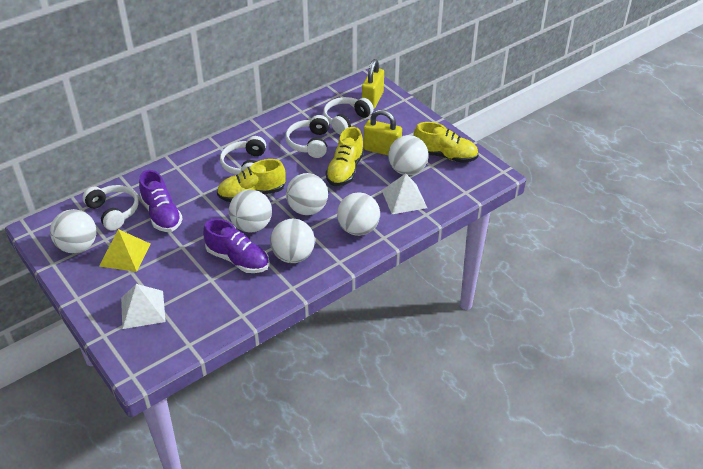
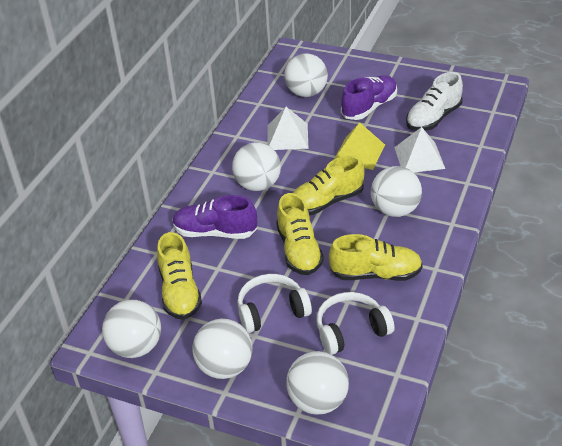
white headphones: [83,185,139,231] [220,136,266,175] [285,115,329,158] [323,97,374,135] = 4 -> [237,274,312,333] [316,292,395,355] = 2
white shoe: none = 0 -> [406,72,463,131] = 1
yellow padlock: [362,59,384,109] [363,109,402,155] = 2 -> none = 0
yellow shoe: [217,159,286,202] [326,127,364,186] [413,122,478,163] = 3 -> [157,232,202,320] [276,193,324,275] [293,155,365,215] [329,234,423,281] = 4

